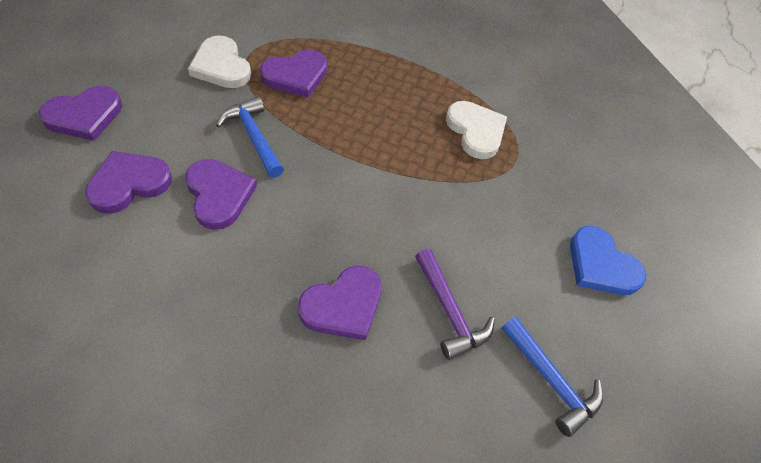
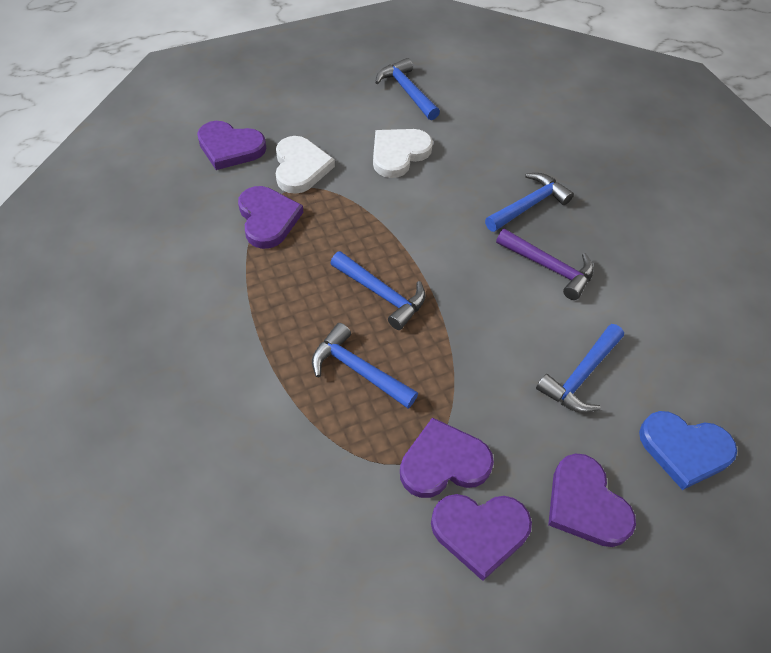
blue hammer: [216,96,284,178] [501,317,603,437] = 2 -> [312,323,418,408] [330,251,425,330] [375,58,440,120] [485,173,574,232] [536,324,624,413] = 5

